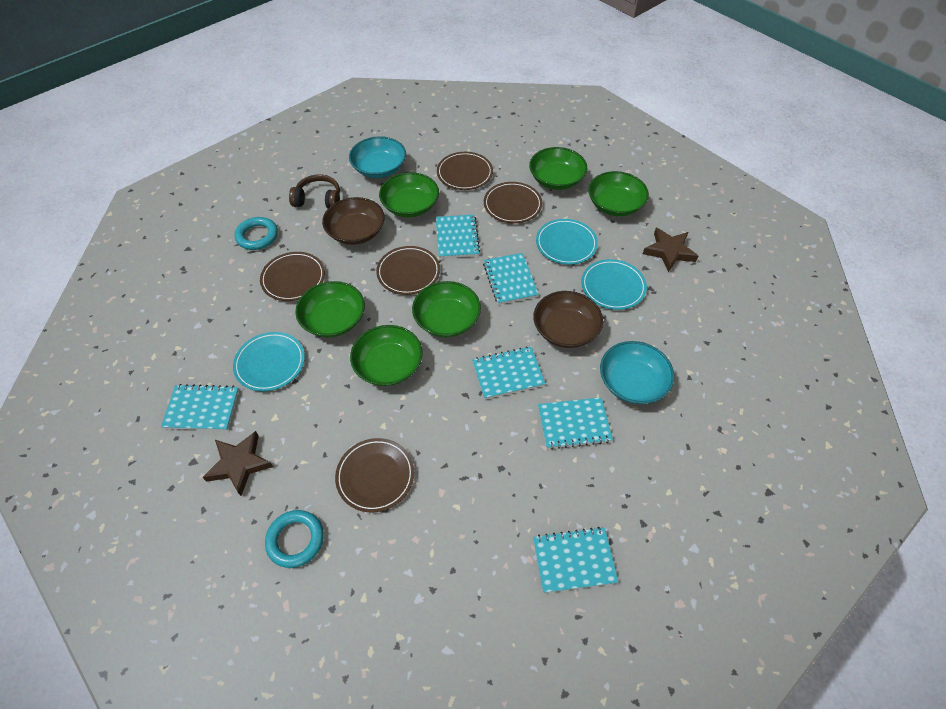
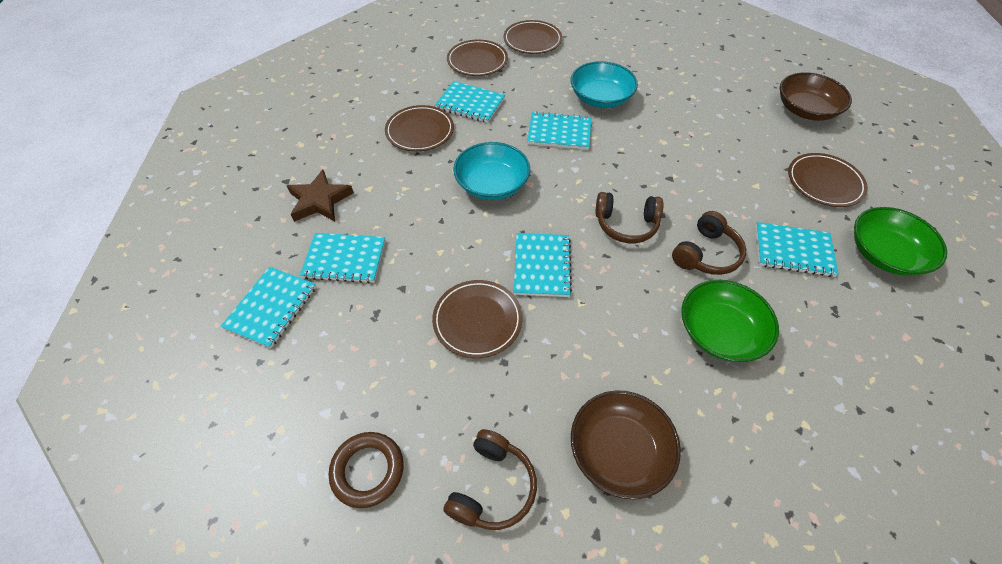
brown headphones: [289,174,340,209] = 1 -> [443,429,537,530] [596,192,663,243] [672,211,746,275] = 3
brown ring: none = 0 -> [329,432,404,508] = 1
brown star: [202,431,273,496] [643,228,698,272] = 2 -> [287,170,354,222] = 1
green bowl: [295,281,365,337] [350,325,423,386] [379,172,439,217] [412,281,481,337] [529,147,587,190] [588,171,649,216] = 6 -> [681,280,779,362] [854,207,947,276] = 2
turquoise plate: [233,332,305,391] [536,219,598,265] [581,259,647,310] = 3 -> none = 0
turquoise ring: [235,217,278,250] [265,510,324,568] = 2 -> none = 0

